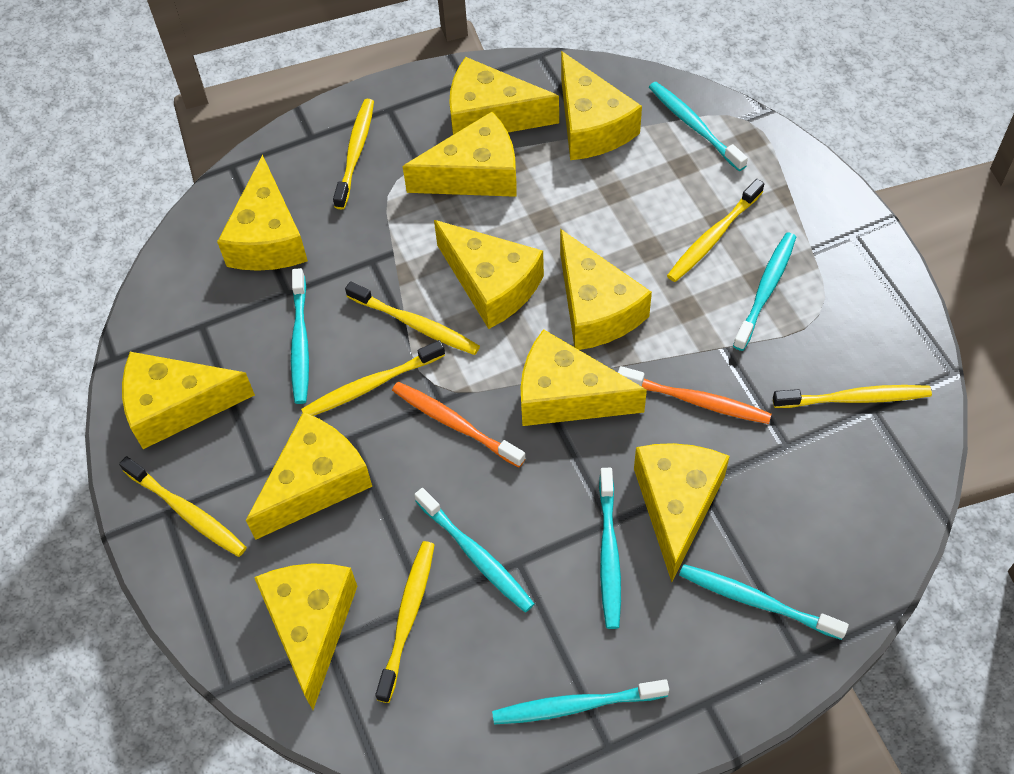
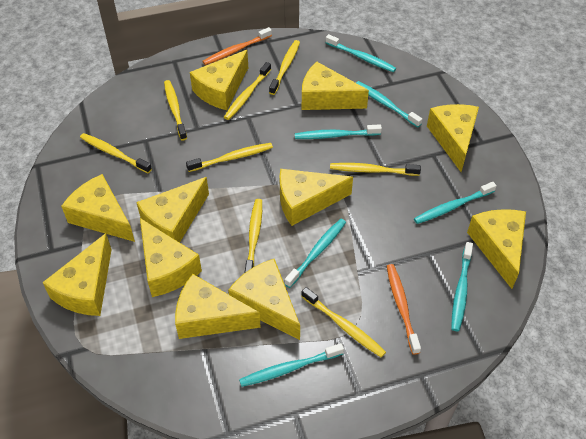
yellow toothbrush: [119,456,247,557] [301,340,445,416] [333,99,374,210] [345,282,480,355] [375,541,435,703] [667,179,764,282] [773,385,932,408] = 7 -> [80,133,152,173] [164,80,187,140] [186,143,273,172] [224,62,271,120] [245,199,262,273] [269,40,300,95] [301,287,386,358] [330,163,421,176] = 8

